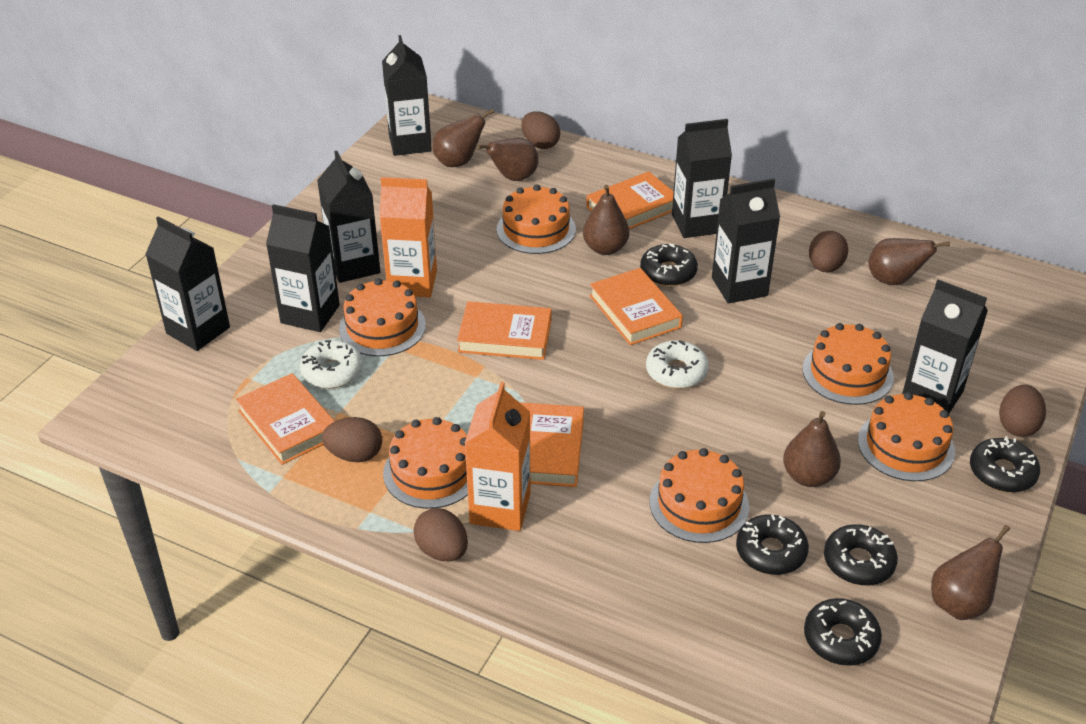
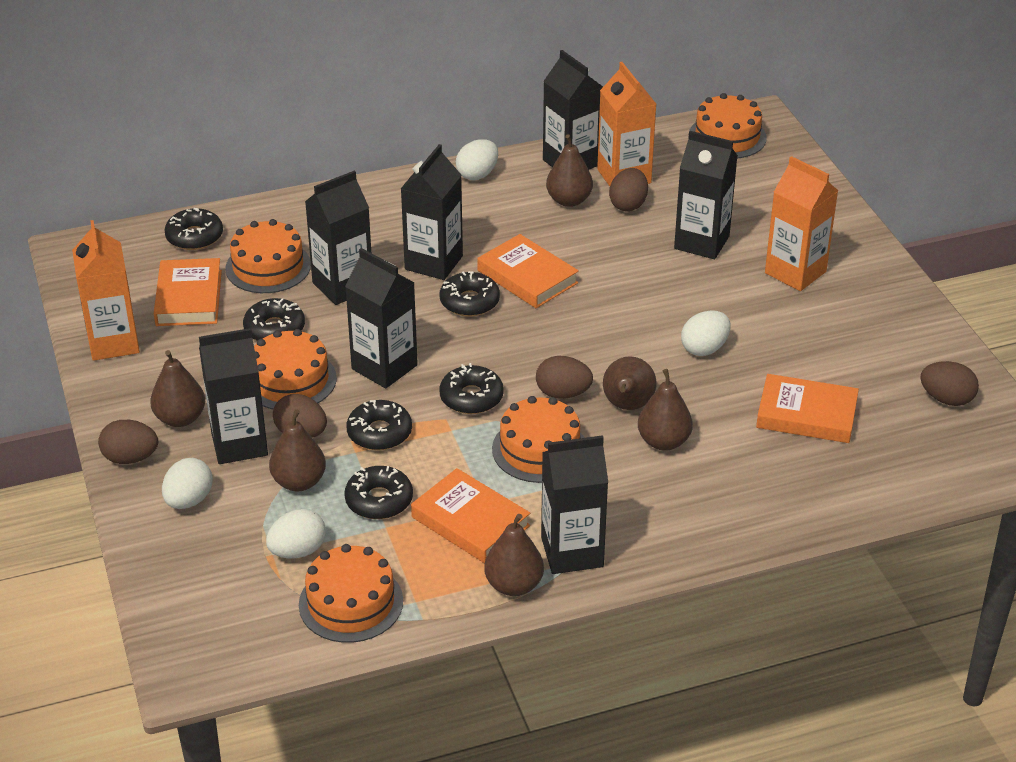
black donut: [640,243,698,286] [736,514,809,575] [804,598,882,666] [824,524,898,585] [970,436,1040,493] = 5 -> [164,208,223,250] [243,298,305,341] [344,466,413,519] [346,400,412,450] [439,271,500,317] [439,363,504,414] = 6
orange book: [236,373,335,465] [457,301,552,360] [520,402,584,487] [586,171,674,229] [589,268,683,345] = 5 -> [154,258,222,326] [411,468,530,563] [477,234,579,308] [756,374,859,443] = 4
orange cake: [339,278,426,356] [383,417,468,509] [497,185,576,254] [650,448,749,543] [803,323,894,405] [858,392,955,481] = 6 -> [225,219,311,293] [254,329,337,409] [299,544,403,643] [492,396,584,483] [689,93,767,158] = 5
orange carton: [379,177,437,297] [465,382,531,531] = 2 -> [72,220,140,361] [597,62,656,186] [765,156,838,291] = 3
white donut: [300,340,363,388] [646,340,709,389] = 2 -> none = 0
white egg: none = 0 -> [162,458,213,509] [266,509,326,558] [456,139,498,180] [681,310,731,356] = 4

